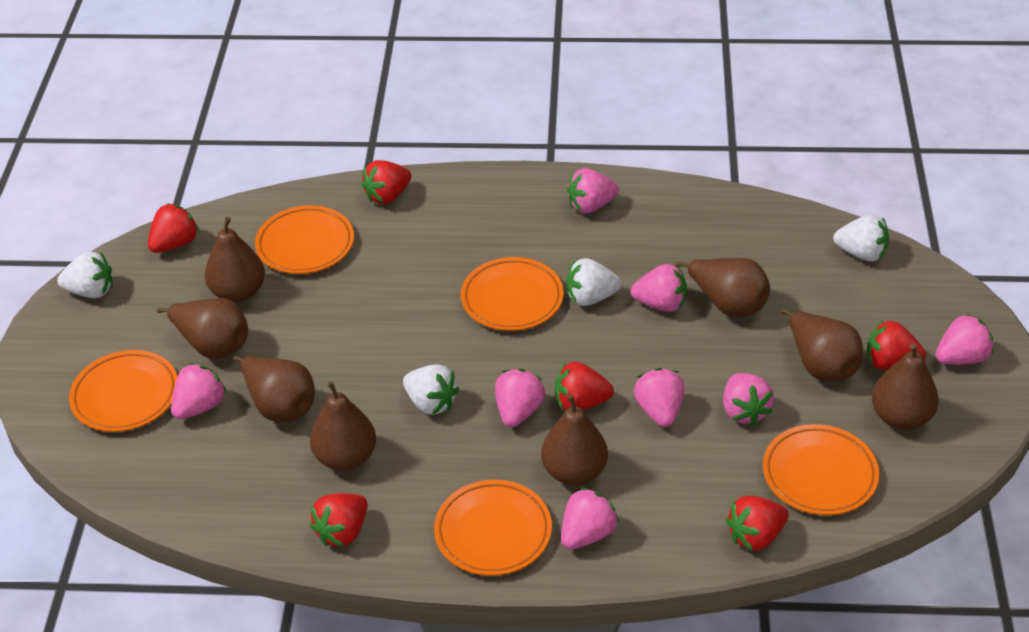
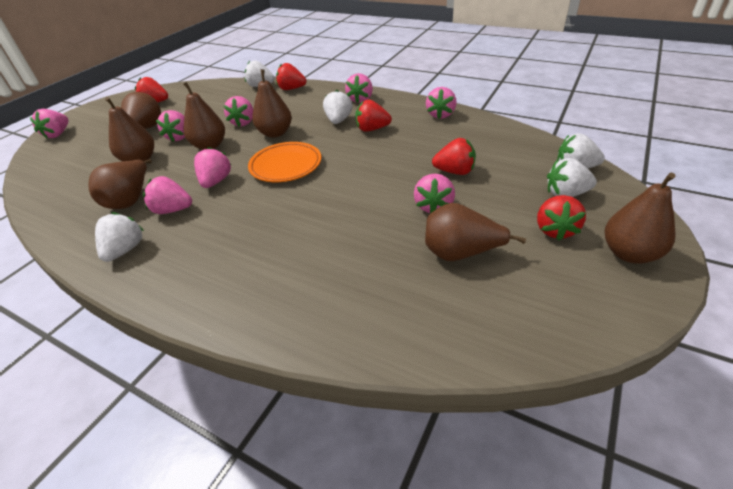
brown pear: [157,298,248,359] [205,217,265,303] [233,356,315,422] [310,381,376,471] [541,395,608,485] [675,258,770,318] [781,308,863,381] [872,344,939,430] = 8 -> [88,159,152,209] [105,97,154,161] [121,92,161,129] [183,82,225,150] [252,69,292,138] [425,203,526,261] [605,173,675,264] = 7
orange plate: [69,350,178,432] [255,205,354,274] [434,480,552,576] [461,257,564,331] [763,424,879,515] = 5 -> [248,142,321,182] = 1
red strawberry: [148,203,199,253] [310,493,368,547] [361,160,411,204] [555,362,614,410] [726,496,789,551] [867,320,926,370] = 6 -> [135,77,168,103] [276,63,306,90] [355,99,392,132] [432,138,476,175] [537,195,586,241] = 5
white strawberry: [57,252,113,298] [403,364,459,415] [566,258,622,306] [833,215,889,261] = 4 -> [95,212,144,262] [245,61,274,87] [323,90,353,124] [547,158,597,197] [557,133,605,169] = 5

